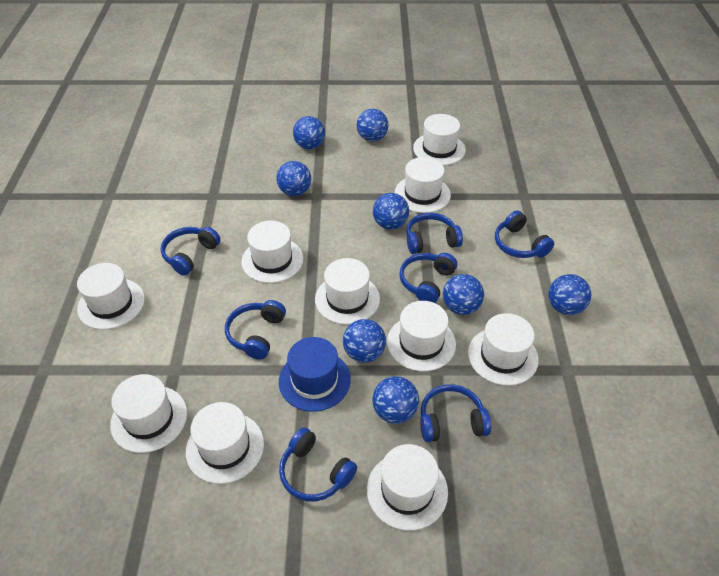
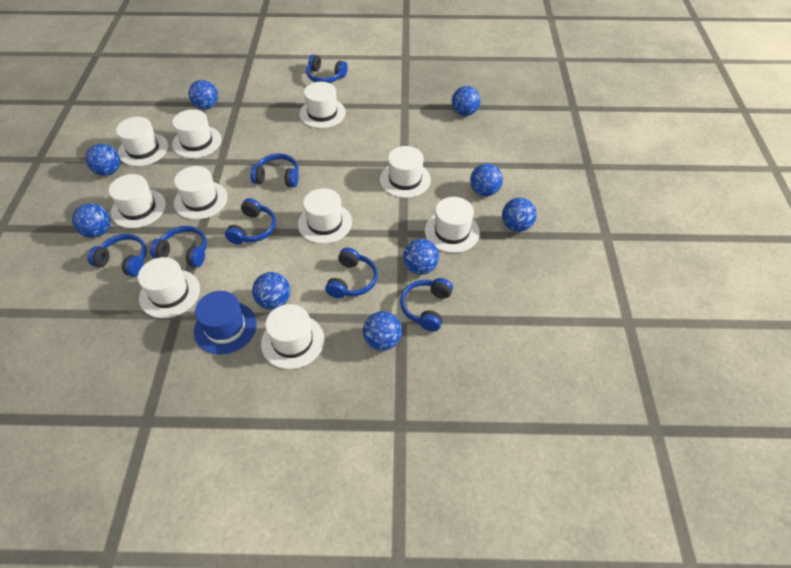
blue ball: [276,161,311,196] [293,116,325,149] [343,319,386,363] [357,109,388,142] [372,376,419,424] [373,193,409,230] [443,274,484,315] [548,274,591,315] = 8 -> [72,203,110,238] [85,144,120,176] [188,80,218,110] [252,272,290,310] [363,311,402,351] [403,239,439,275] [452,86,480,116] [470,163,503,196] [502,198,537,232] = 9

